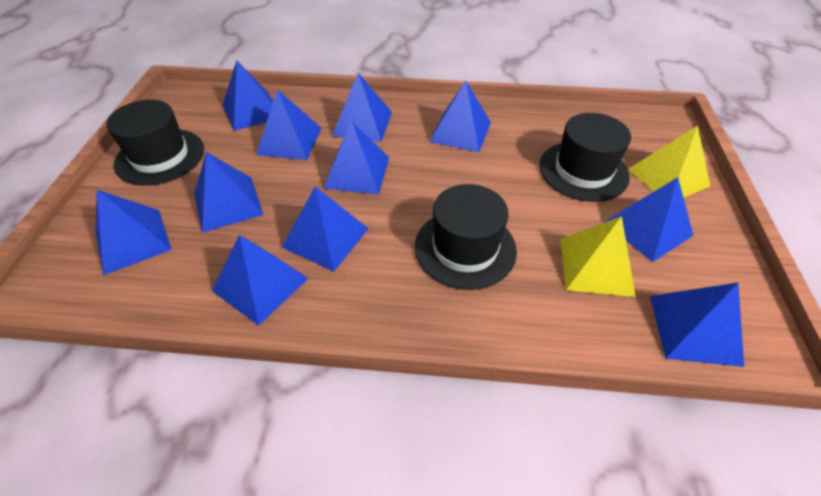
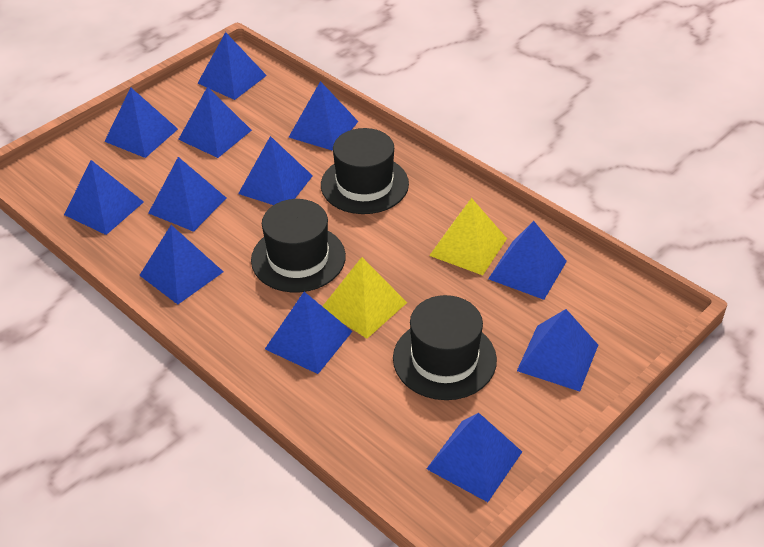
blue pyramid: [95,190,172,275] [194,152,263,233] [212,235,309,326] [223,61,273,131] [256,89,322,160] [282,187,369,272] [324,120,389,194] [332,73,392,142] [429,81,491,152] [604,177,694,262] [650,283,744,367] = 11 -> [64,160,144,235] [104,87,178,158] [139,225,224,305] [149,157,226,232] [178,87,252,158] [198,32,267,100] [238,136,313,205] [265,292,353,374] [288,81,358,151] [427,413,522,502] [488,221,567,300] [517,309,598,392] = 12

